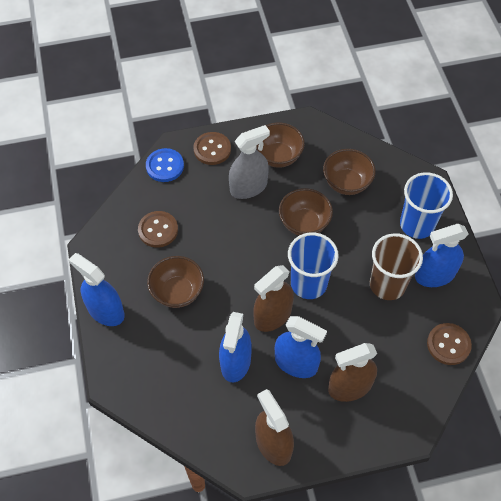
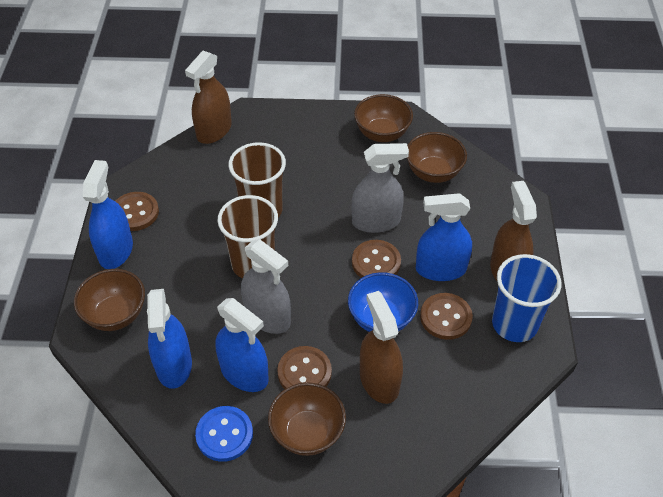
blue bowl: none = 0 -> [348,272,418,332] = 1
blue cup: [288,232,339,299] [400,172,453,239] = 2 -> [492,254,561,342] = 1
brown button: [138,211,178,248] [193,132,231,165] [427,323,472,365] = 3 -> [115,192,159,231] [277,346,332,389] [352,240,401,278] [420,293,473,340] = 4
brown cup: [370,233,423,300] = 1 -> [217,195,278,278] [228,142,286,218] = 2
grey spray bottle: [229,125,270,199] = 1 -> [241,239,291,334] [352,143,409,233] = 2

